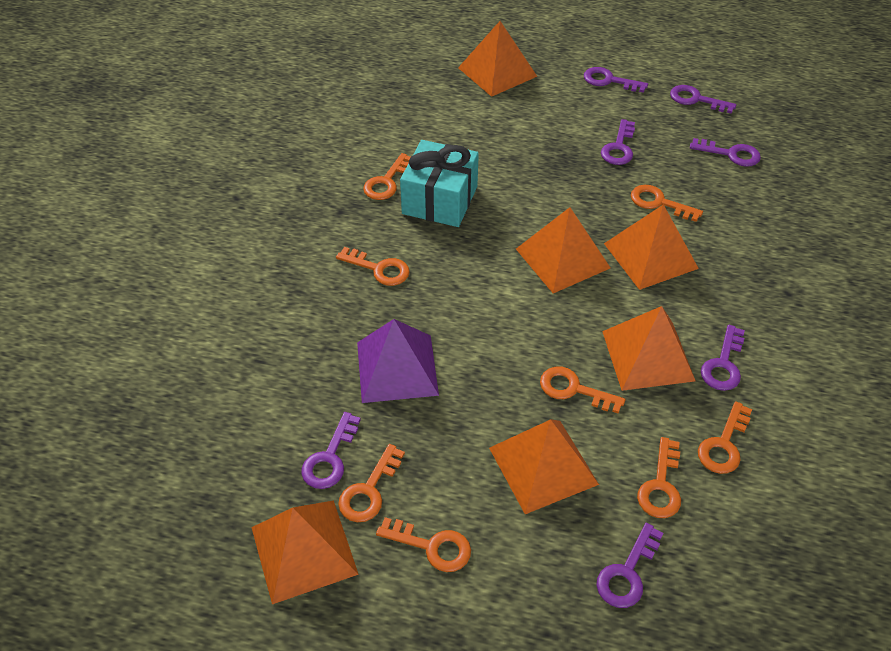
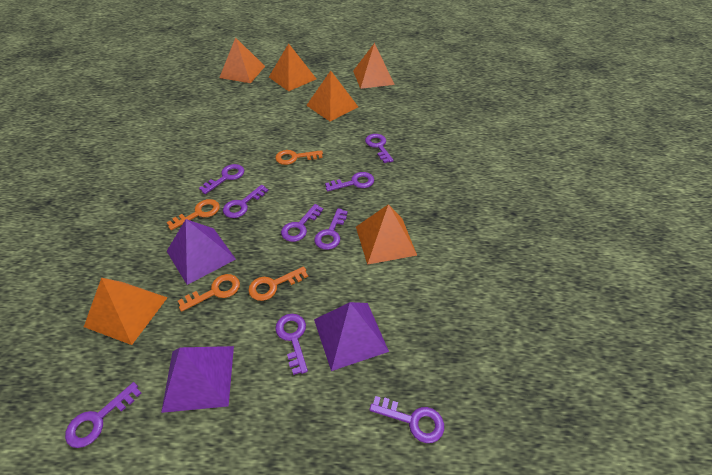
orange key: [336,247,410,286] [338,444,405,522] [363,153,411,200] [376,517,471,572] [540,366,626,414] [631,185,703,222] [637,437,681,518] [698,401,752,474] = 8 -> [167,199,220,230] [178,274,240,312] [248,266,308,301] [275,150,323,165] = 4
purple key: [301,412,361,489] [584,67,648,93] [596,523,663,608] [601,119,635,165] [670,85,736,114] [690,138,761,167] [701,325,745,391] = 7 -> [65,382,141,448] [199,164,244,194] [223,185,268,218] [275,314,308,375] [281,204,323,242] [314,208,348,250] [325,172,374,192] [365,134,394,163] [369,396,444,443] = 9
purple pyramid: [357,319,439,403] = 1 -> [161,346,234,413] [167,219,236,285] [314,302,389,371] = 3
turquoise gift: [400,140,479,227] = 1 -> none = 0

